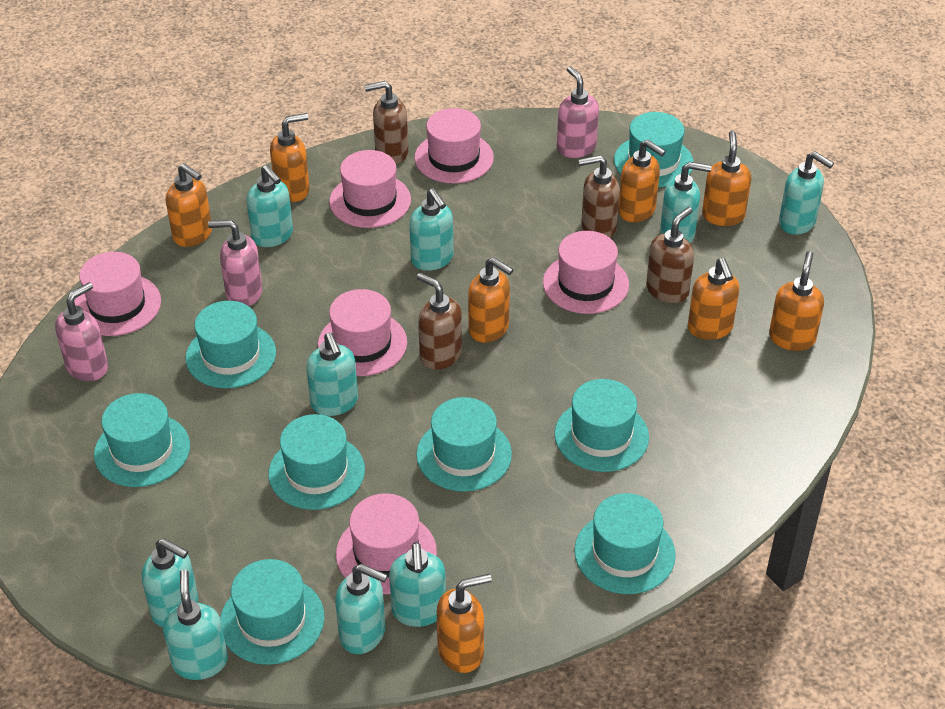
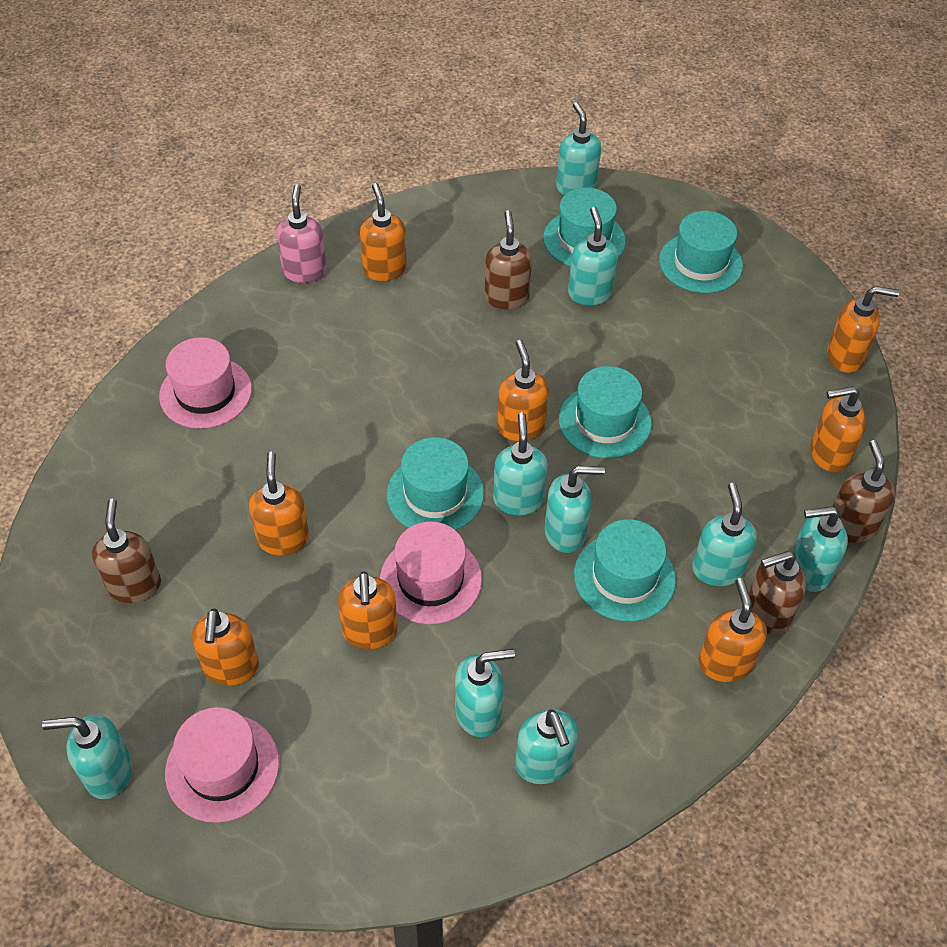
pink hat: [74,252,161,336] [318,289,407,376] [329,150,411,228] [336,493,437,594] [414,108,494,183] [543,231,629,314] = 6 -> [159,337,252,429] [165,707,279,823] [380,522,482,624] = 3
pink soap dispenser: [55,282,108,381] [208,220,263,306] [557,66,599,158] = 3 -> [276,184,327,283] = 1
turquoise hat: [94,393,190,487] [186,301,276,388] [220,559,324,665] [268,414,365,510] [416,397,512,492] [554,379,649,472] [574,493,676,594] [614,112,694,187] = 8 -> [387,437,484,530] [543,188,626,266] [559,366,652,458] [574,519,676,621] [659,211,743,293] = 5

